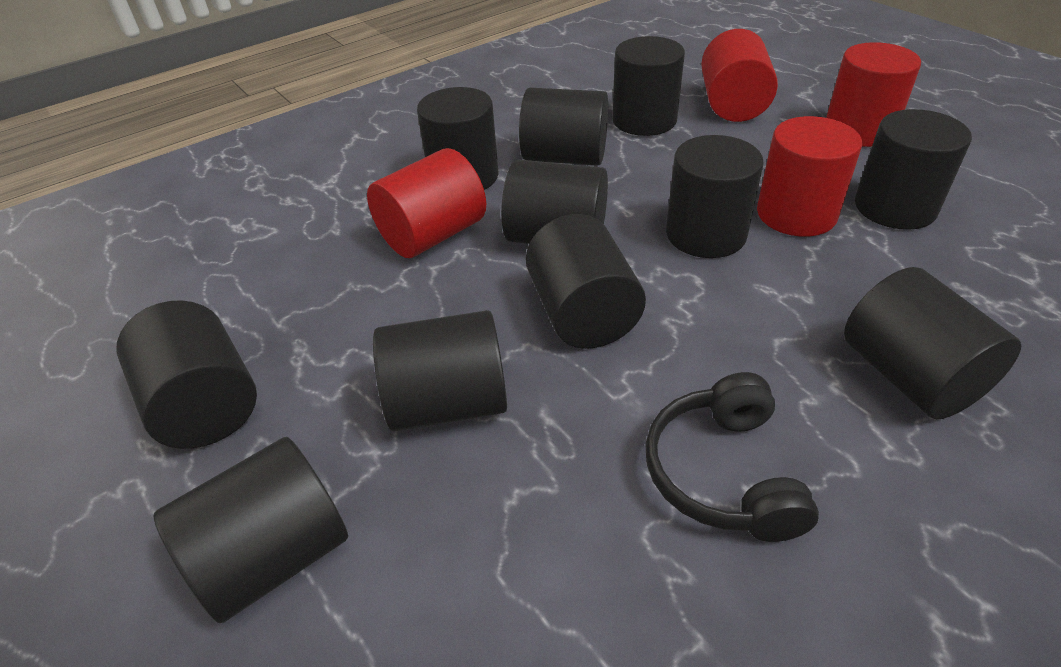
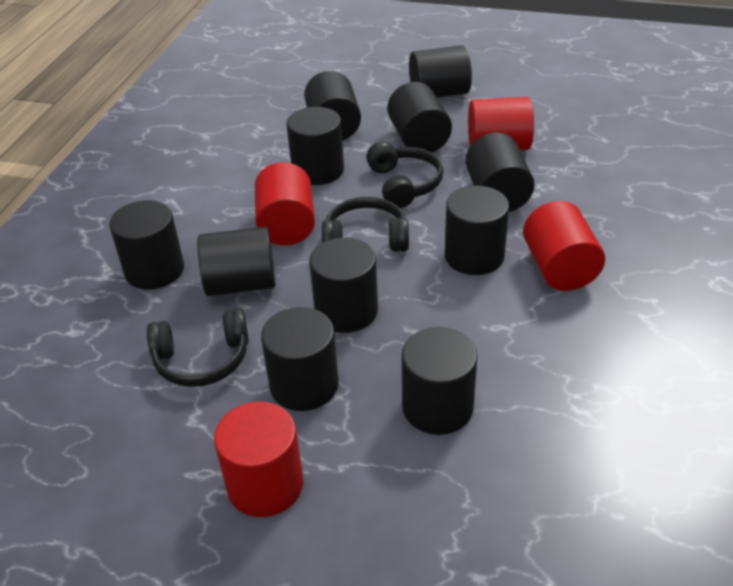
black headphones: [645,372,819,542] = 1 -> [146,308,249,387] [322,197,409,252] [366,142,443,208] = 3

